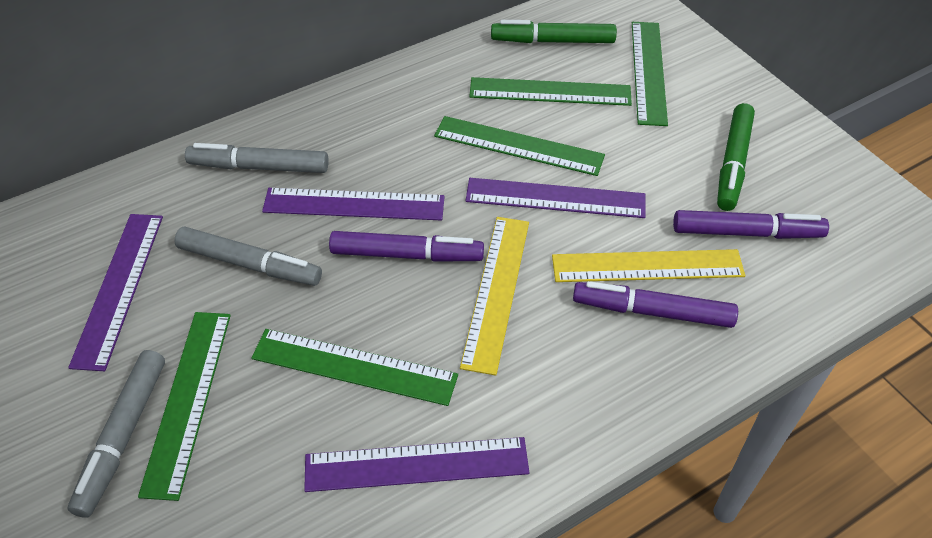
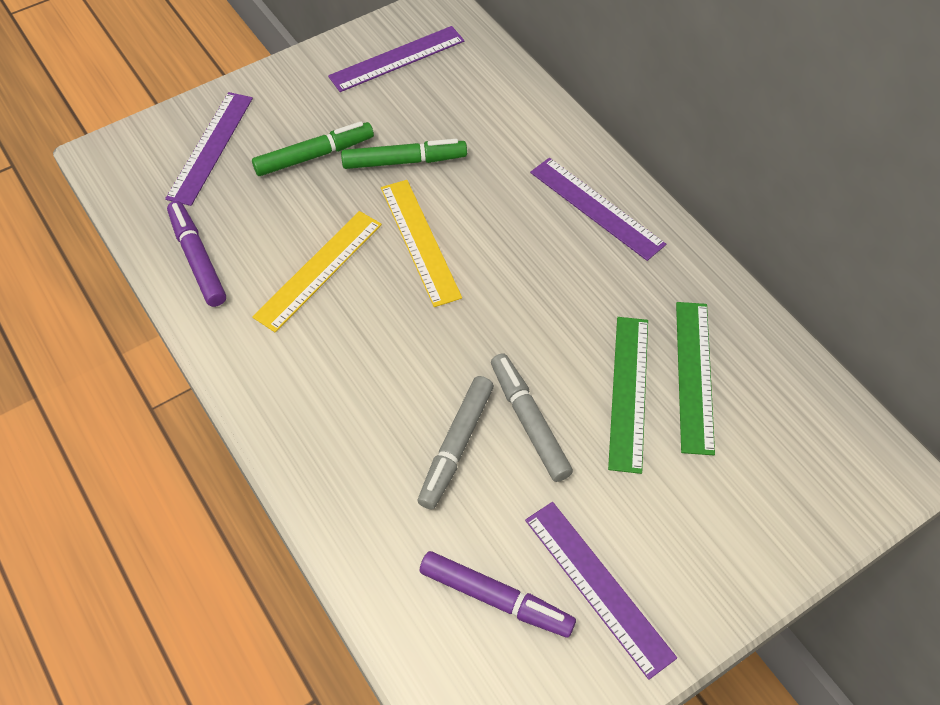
green ruler: [138,312,231,501] [251,329,458,406] [434,116,605,176] [469,77,632,106] [632,22,668,126] = 5 -> [608,317,648,474] [676,302,715,455] = 2
grey marker: [68,350,165,518] [174,226,322,286] [185,143,329,173] = 3 -> [418,376,494,510] [491,353,573,482] = 2
purple marker: [329,231,484,262] [573,281,738,328] [673,210,829,239] = 3 -> [167,201,226,307] [419,551,576,638] = 2

